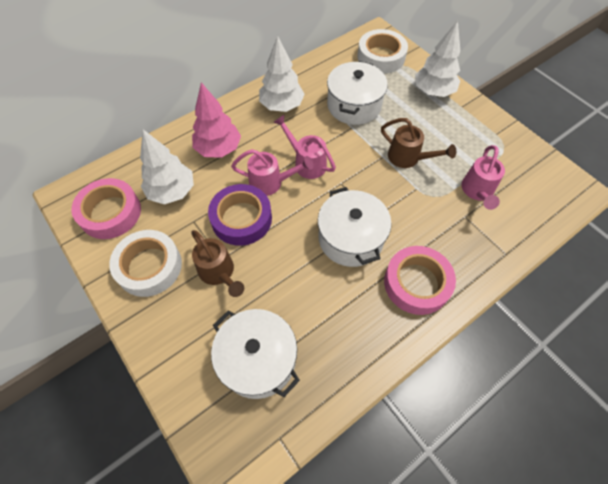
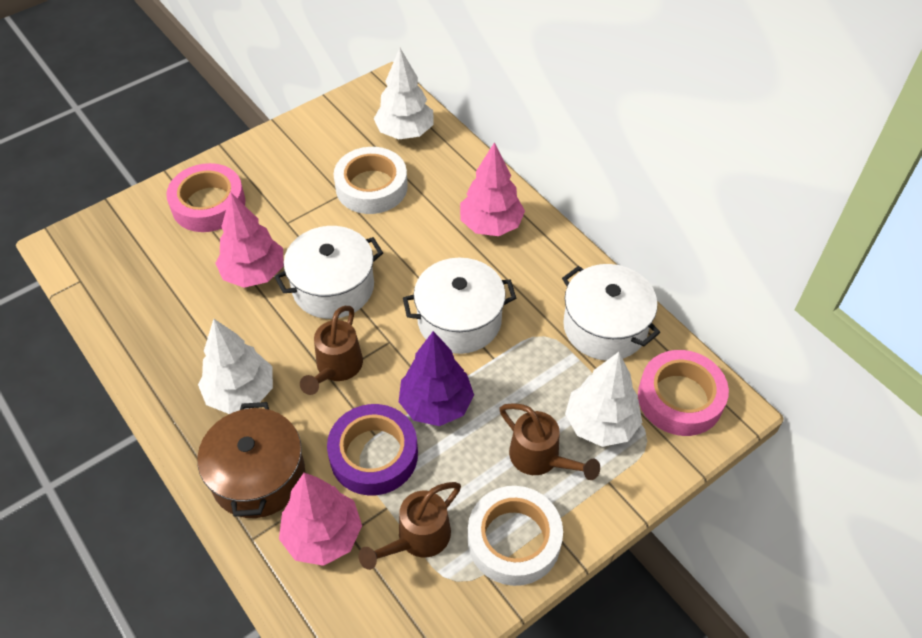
brown pot: none = 0 -> [198,402,305,518] = 1
brown watering can: [191,230,244,297] [381,118,456,168] = 2 -> [300,306,363,395] [358,482,461,570] [499,403,600,480] = 3
pink tree: [192,82,241,158] = 1 -> [215,193,283,288] [279,472,362,566] [460,142,525,236] = 3
pink watering can: [231,149,313,196] [273,115,336,179] [461,145,505,210] = 3 -> none = 0
purple tree: none = 0 -> [399,331,474,426] = 1

